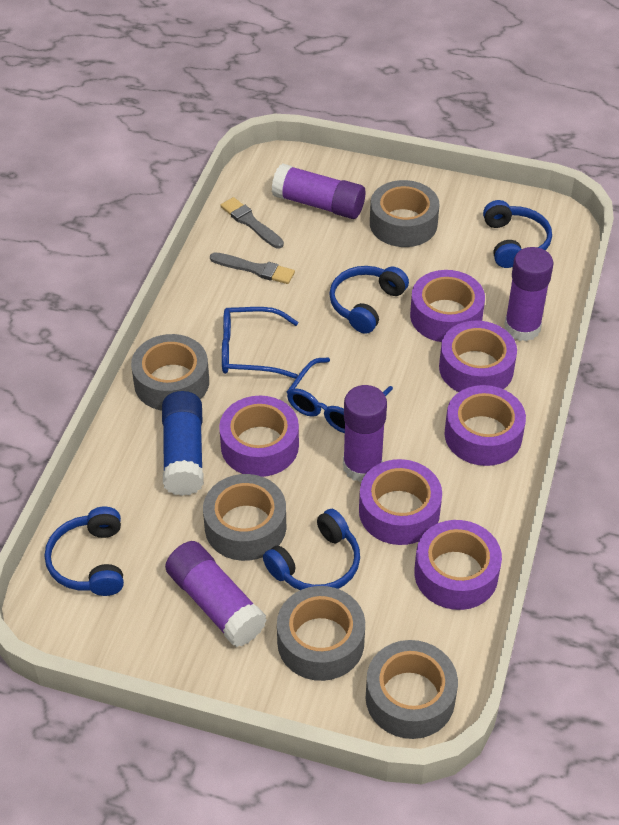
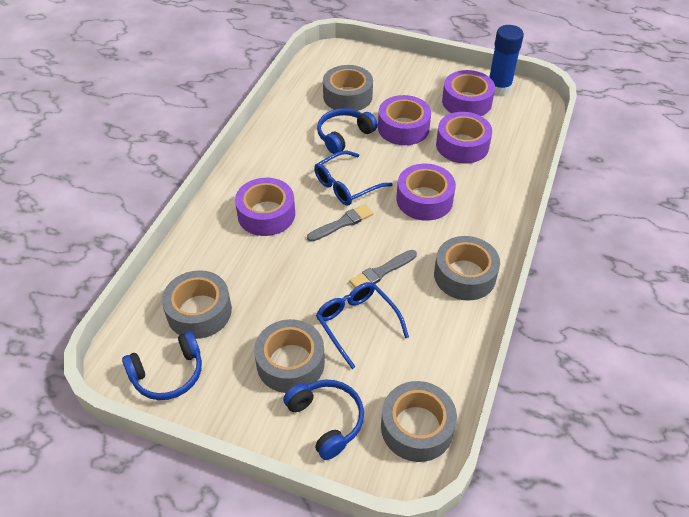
blue headphones: [45,507,124,596] [263,509,360,590] [329,266,409,334] [483,200,552,268] = 4 -> [122,331,202,400] [283,380,364,460] [317,108,378,154] = 3
purple glue stick: [165,541,267,647] [272,163,365,219] [343,385,387,482] [504,247,553,341] = 4 -> none = 0
purple tape: [219,396,299,477] [359,459,442,545] [410,270,485,342] [414,520,502,610] [439,321,517,392] [444,385,526,466] = 6 -> [235,178,295,236] [378,95,431,145] [396,164,456,221] [436,112,492,164] [442,70,495,116] = 5

